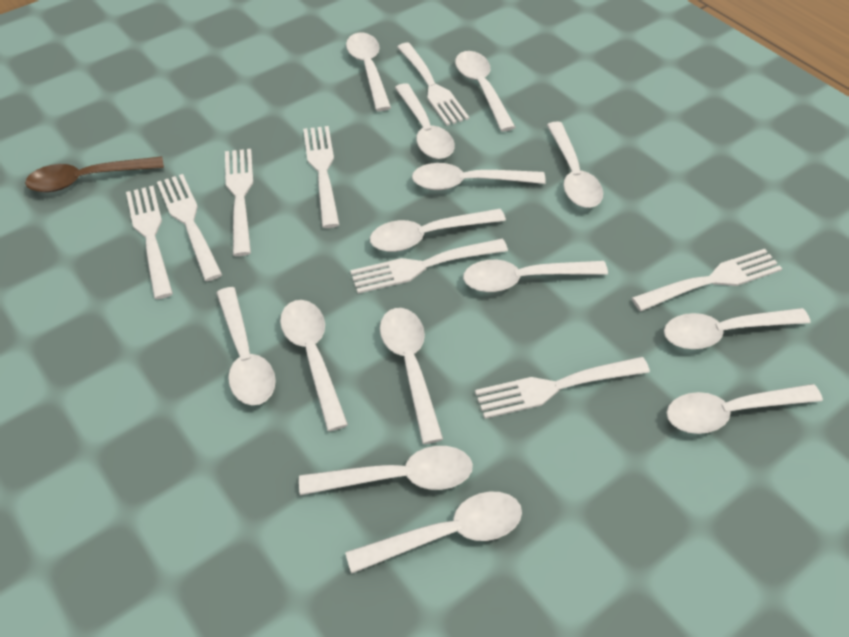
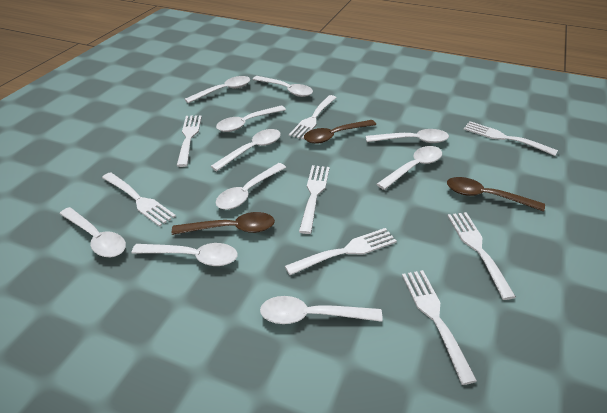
brown spoon: [25,156,164,192] = 1 -> [172,212,275,235] [304,120,376,144] [447,177,545,212] = 3
white spoon: [216,287,276,405] [280,300,348,431] [299,446,473,495] [345,492,522,574] [346,33,391,111] [370,209,506,252] [380,308,443,444] [395,83,455,159] [412,163,546,190] [455,51,515,131] [463,260,608,292] [547,122,603,208] [664,308,810,349] [667,384,823,434] = 14 -> [60,207,126,257] [132,243,238,266] [185,76,250,103] [210,129,281,171] [215,163,286,210] [216,106,286,132] [252,76,313,97] [260,296,383,324] [366,129,449,143] [377,146,442,190] = 10

